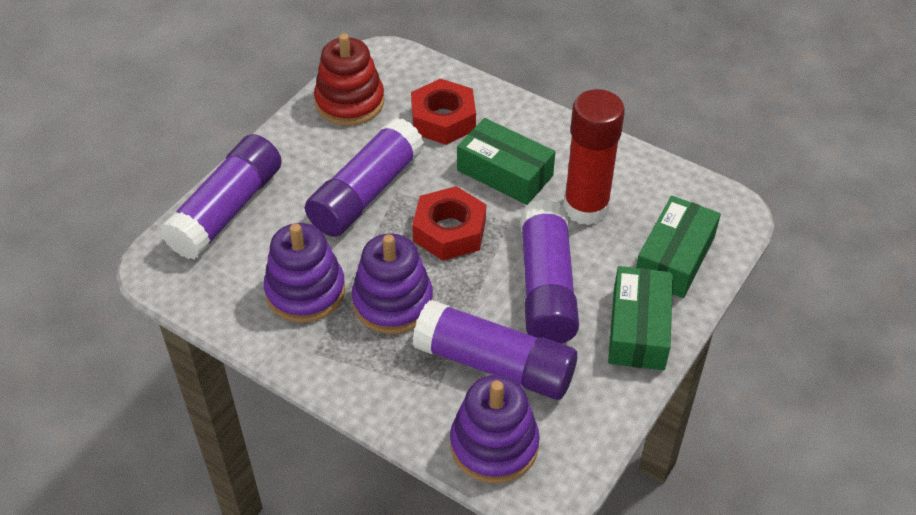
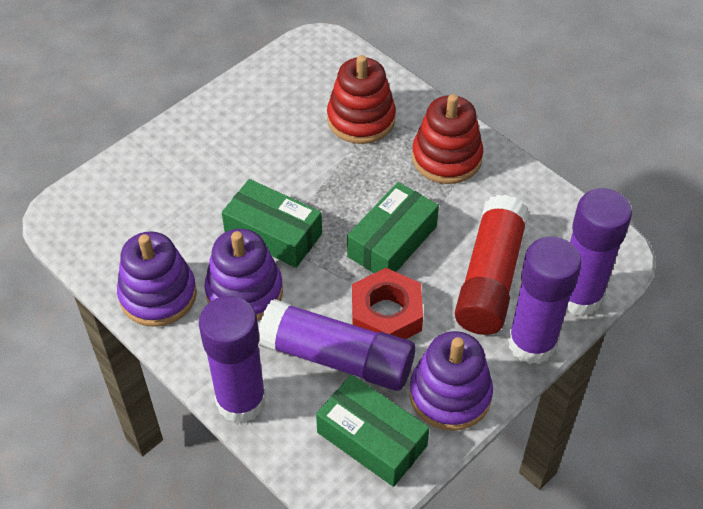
red nut: [411,78,476,145] [412,186,486,261] = 2 -> [352,268,423,339] = 1
red stacking toy: [314,33,385,126] = 1 -> [327,55,396,144] [412,94,483,184] = 2

